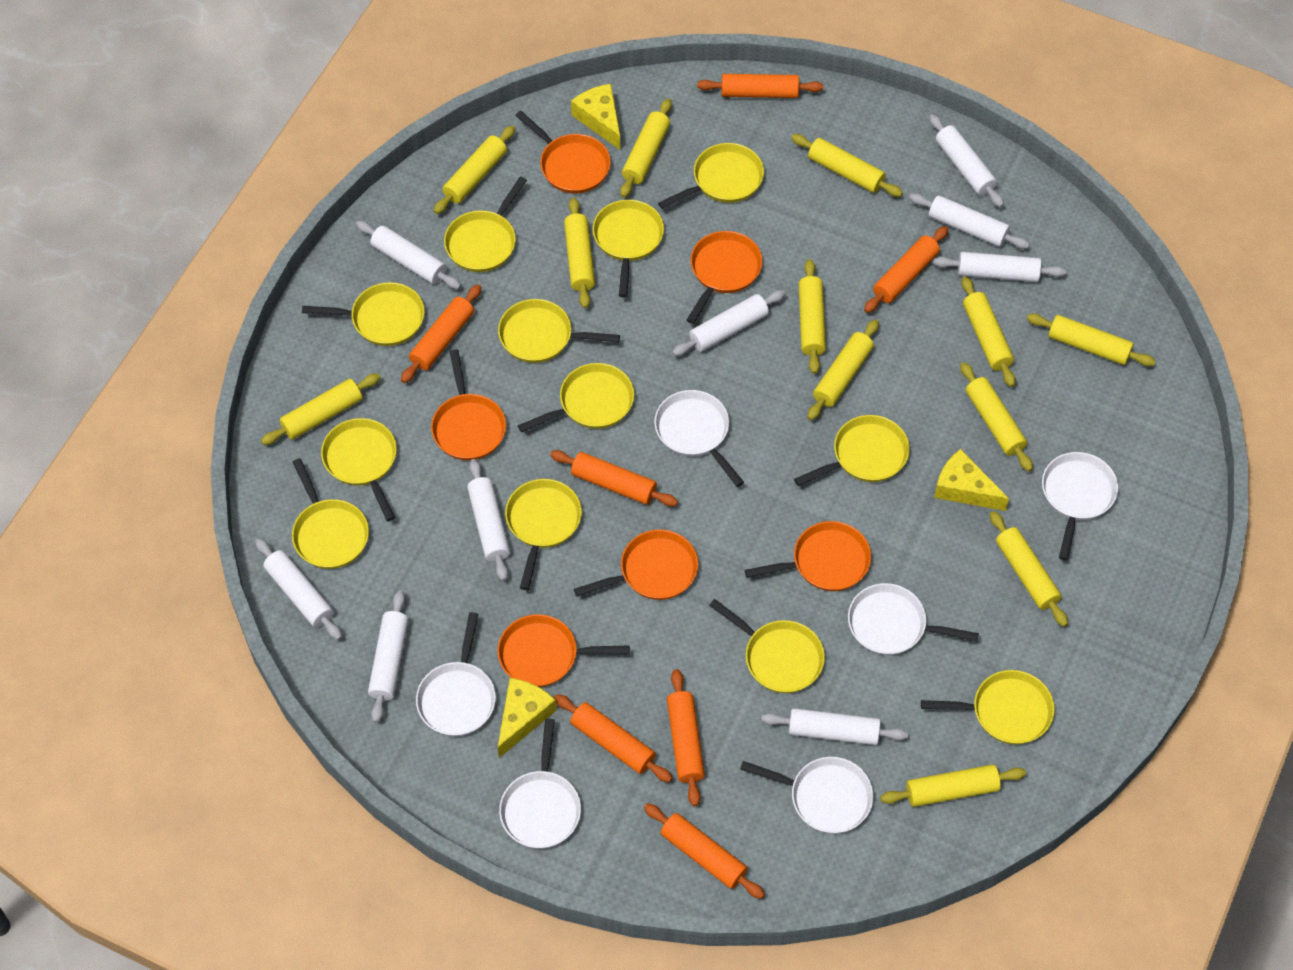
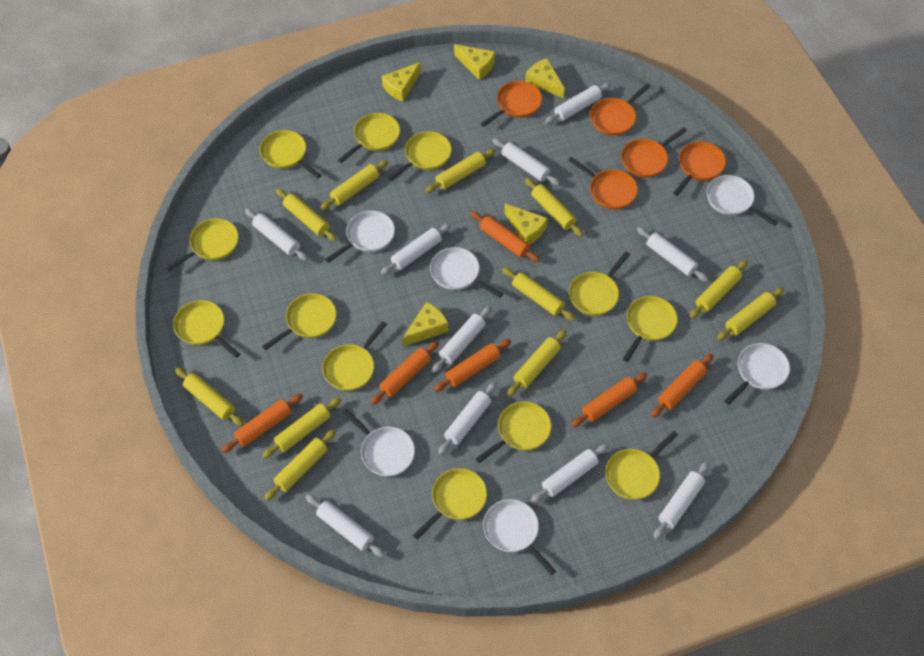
orange pan: [431,350,506,460] [498,614,630,687] [515,111,611,193] [574,529,698,600] [686,231,762,324] [745,521,871,591] = 6 -> [481,81,542,127] [568,157,638,209] [590,84,651,135] [621,127,687,178] [673,141,726,196] = 5
orange rolling pin: [401,284,482,383] [550,450,678,506] [554,694,673,783] [644,803,765,899] [667,669,705,806] [697,74,823,98] [864,226,948,313] = 7 -> [222,394,303,453] [370,341,439,405] [434,339,511,392] [470,211,540,262] [571,373,647,427] [651,354,713,418] = 6
white rolling pin: [255,538,342,640] [356,221,461,289] [368,590,409,723] [467,459,510,581] [672,290,785,356] [761,708,908,745] [909,193,1030,249] [929,114,1004,208] [933,252,1066,282] = 9 -> [245,209,308,261] [306,495,385,557] [381,223,451,275] [432,306,492,373] [438,382,497,455] [492,138,560,186] [531,444,609,503] [545,83,611,124] [637,227,708,282] [654,461,710,539] = 10
yellow cheese: [498,678,556,758] [571,84,620,150] [934,449,1009,511] = 3 -> [382,62,421,102] [402,302,448,347] [454,44,495,80] [504,204,548,244] [525,58,565,98] = 5
yellow rolling pin: [261,373,380,445] [434,126,515,214] [564,198,595,308] [620,99,672,198] [791,134,903,197] [799,259,826,374] [808,319,879,420] [880,764,1026,807] [960,362,1033,471] [962,276,1016,387] [990,511,1068,627] [1027,314,1156,366] = 12 -> [175,367,244,426] [262,397,341,459] [264,429,336,501] [276,189,337,242] [320,160,388,210] [425,149,496,193] [502,267,575,321] [507,329,567,397] [525,178,583,237] [689,260,748,319] [717,288,784,340] = 11

